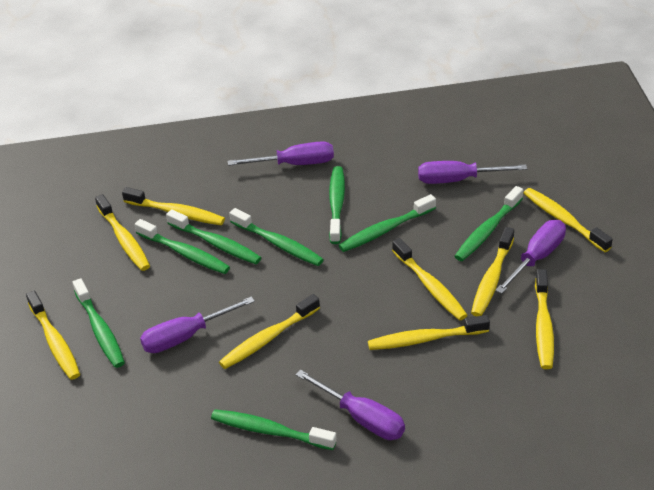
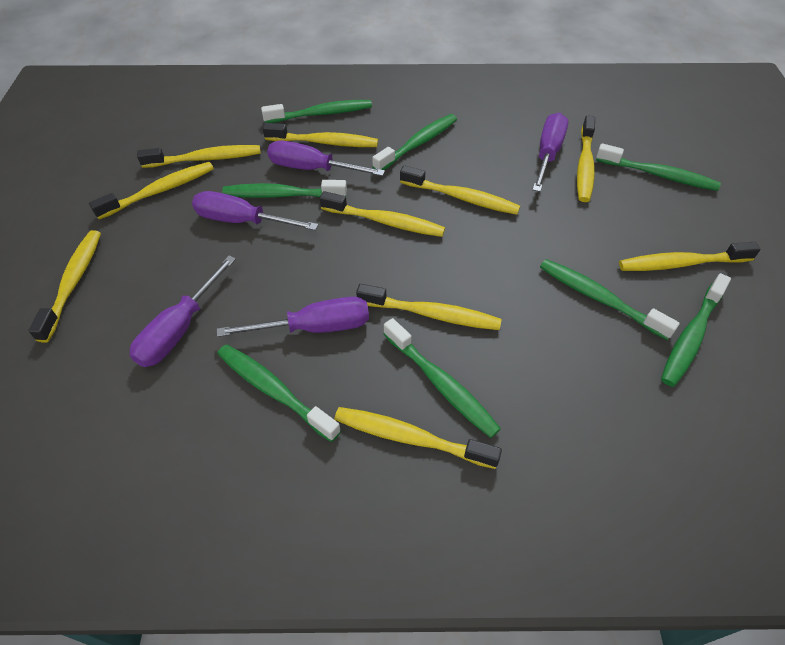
yellow toothbrush: [26,290,80,380] [95,194,150,271] [122,187,225,225] [219,294,320,369] [368,315,490,350] [392,238,468,321] [471,227,514,316] [524,188,613,252] [535,269,554,369] = 9 -> [28,230,101,343] [89,162,214,219] [137,145,261,168] [263,123,378,147] [320,191,445,237] [334,407,502,469] [356,284,502,330] [400,165,520,215] [577,115,595,202] [619,242,761,271] = 10

